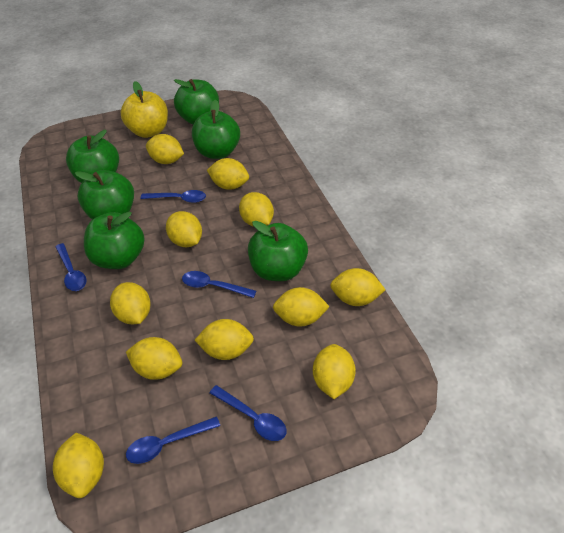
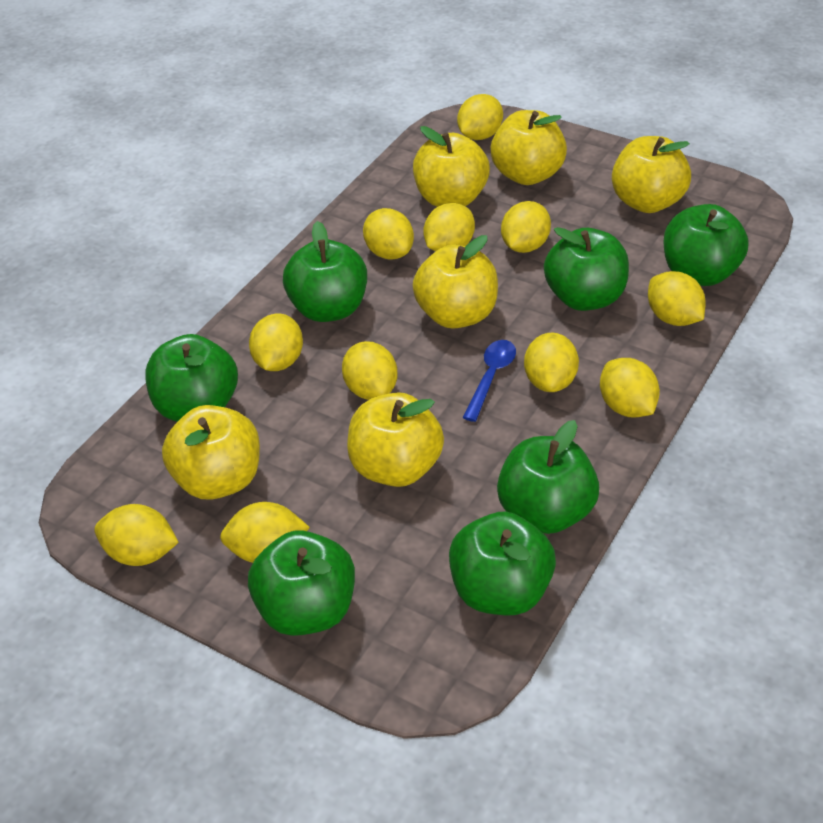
blue spoon: [56,243,86,291] [126,416,220,464] [141,190,206,203] [182,271,256,298] [210,385,286,441] = 5 -> [463,340,516,422] = 1
green apple: [66,130,119,183] [75,170,134,220] [84,211,145,269] [174,79,219,125] [192,100,240,159] [248,221,308,281] = 6 -> [145,334,238,422] [248,530,355,636] [283,221,367,322] [449,512,556,615] [497,420,599,534] [544,227,629,311] [664,204,749,286] = 7
yellow apple: [121,81,168,138] = 1 -> [162,405,260,500] [347,392,444,487] [413,126,490,207] [413,235,498,329] [491,110,567,185] [612,136,691,213] = 6

